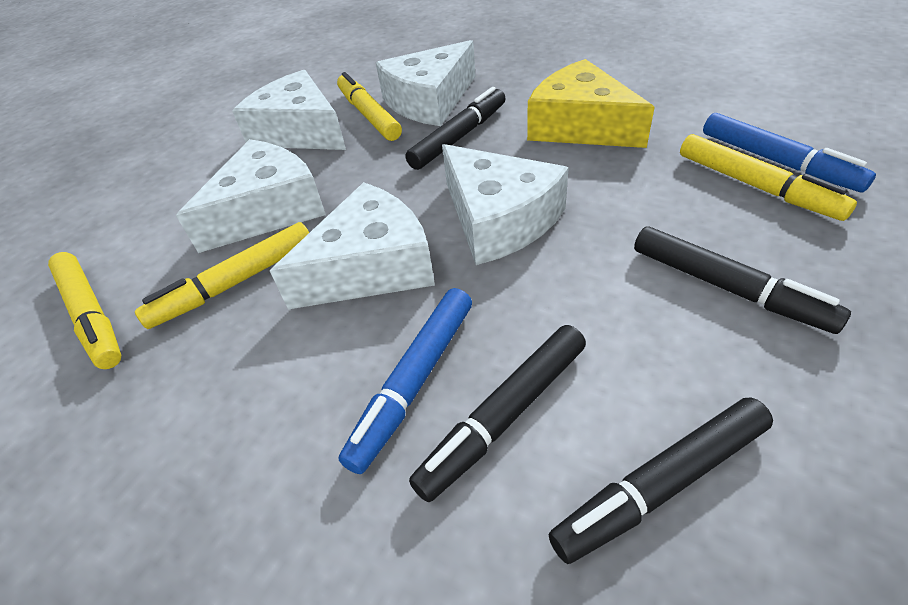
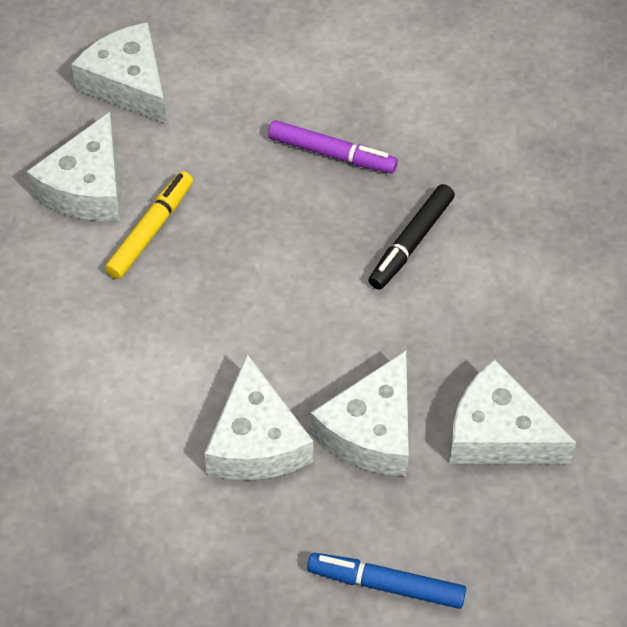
black marker: [406,87,506,170] [409,325,586,502] [548,397,773,564] [634,227,851,334] = 4 -> [368,184,455,290] = 1
blue marker: [338,288,472,474] [703,113,876,192] = 2 -> [307,553,466,609] = 1
purple marker: none = 0 -> [268,120,398,174] = 1
yellow cheese: [527,59,655,148] = 1 -> none = 0
yellow marker: [48,252,121,369] [135,222,309,329] [337,72,402,141] [680,134,857,221] = 4 -> [105,171,193,279] = 1

